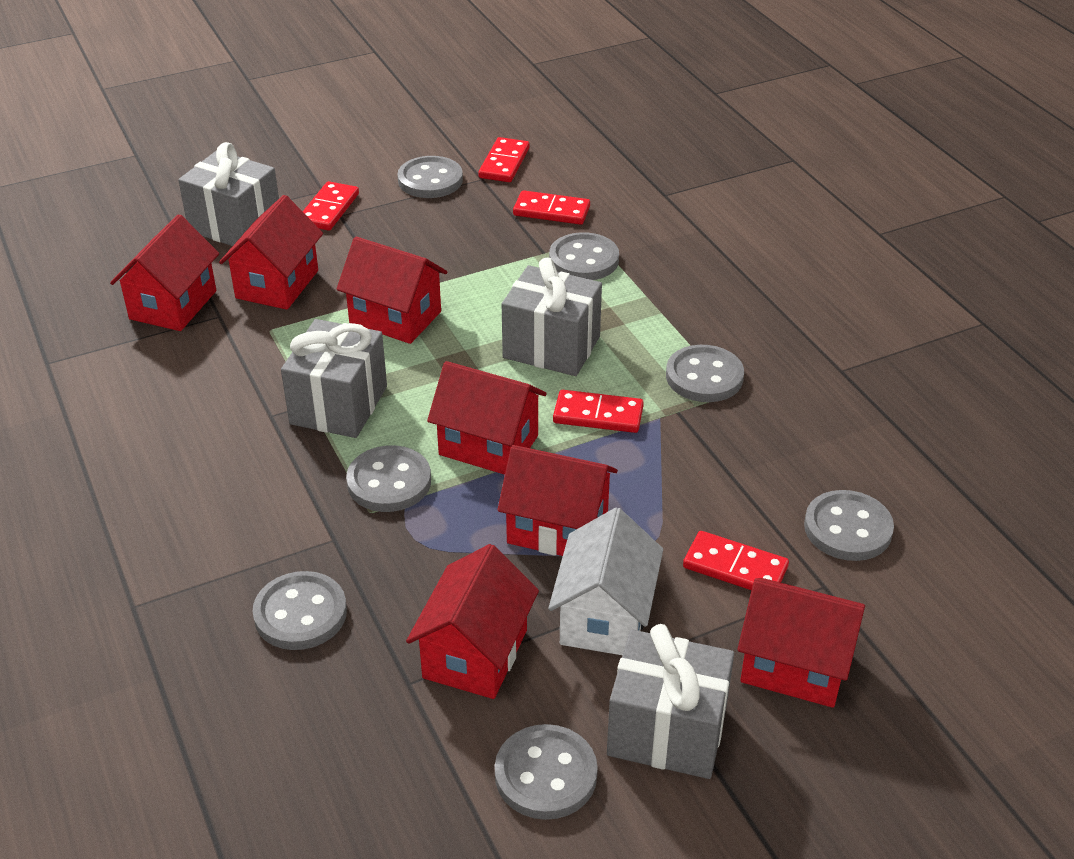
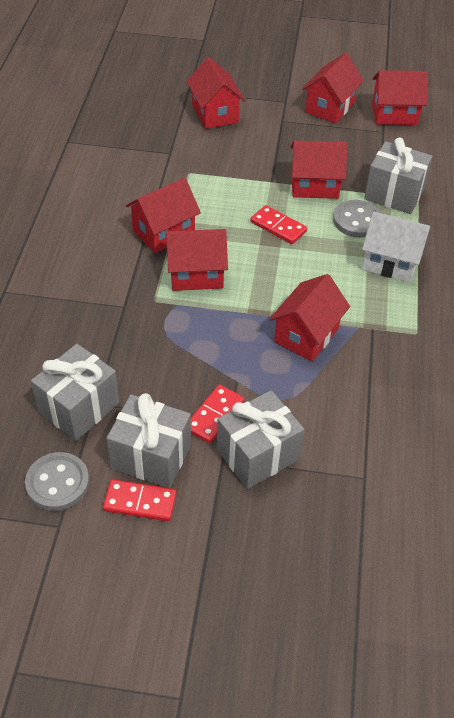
grey button: [252,571,347,650] [346,445,431,512] [397,156,463,198] [495,724,598,820] [549,232,619,280] [666,345,744,402] [804,490,894,561] = 7 -> [25,452,89,511] [333,200,381,238] = 2
red domino: [303,181,359,231] [478,137,529,182] [513,190,590,225] [553,390,644,433] [683,531,789,590] = 5 -> [103,479,177,521] [191,384,244,444] [250,205,307,244] = 3

